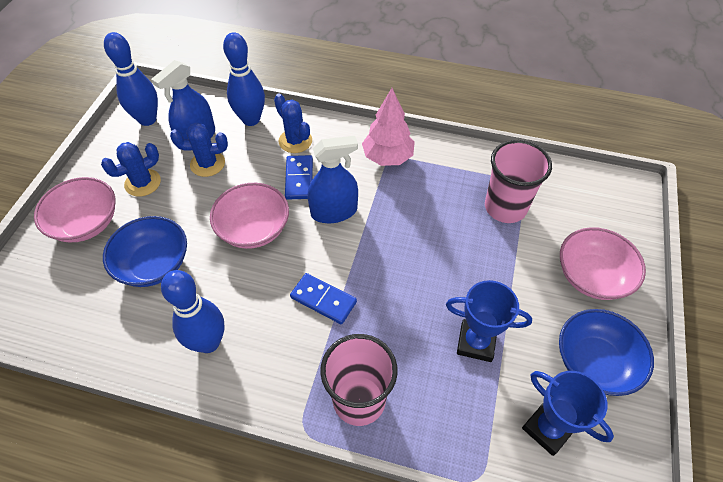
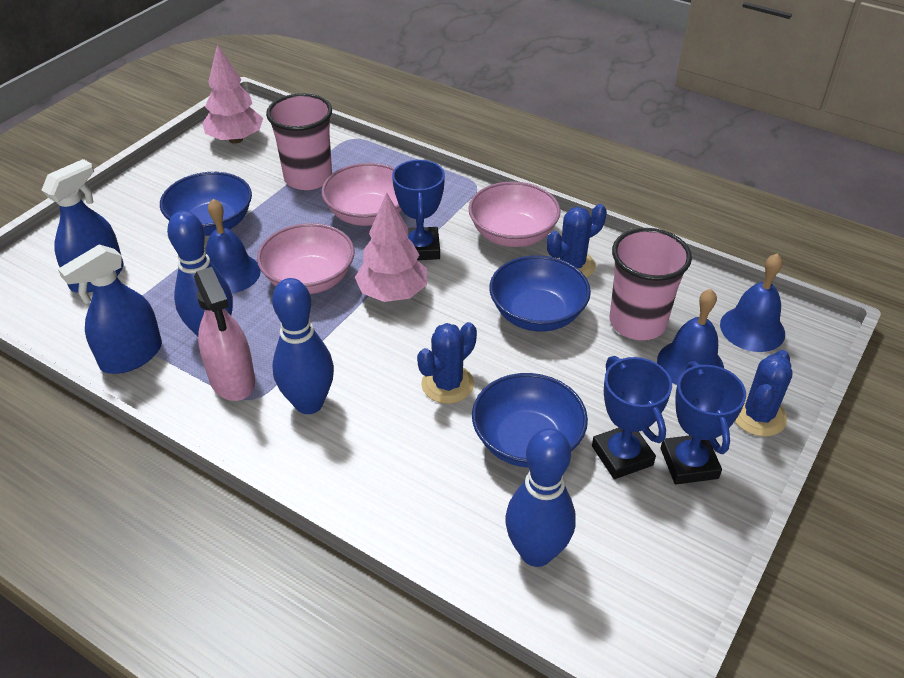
blue bell: none = 0 -> [206,199,261,293] [657,289,724,385] [720,253,785,352] = 3
blue bowl: [103,216,187,287] [559,309,654,396] = 2 -> [160,172,252,236] [472,373,588,468] [489,255,591,331] = 3
blue domino: [285,155,313,200] [290,273,357,324] = 2 -> none = 0
blue trophy: [446,280,532,362] [522,371,614,456] = 2 -> [392,159,445,260] [592,356,672,479] [661,361,746,484] = 3
pink spray bottle: none = 0 -> [194,267,255,401] = 1
pink tree: [362,88,415,166] = 1 -> [203,44,263,144] [355,192,427,302] = 2

